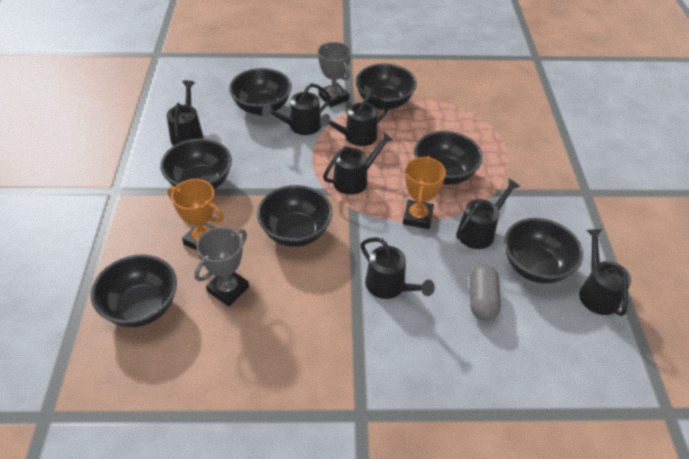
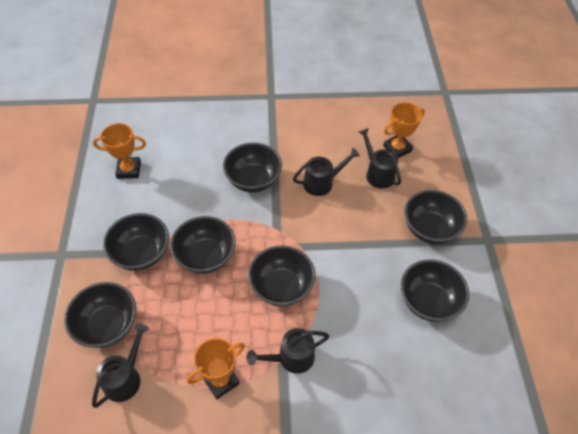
black watering can: [167,80,203,146] [262,83,331,135] [320,94,388,146] [323,131,393,195] [360,237,435,299] [456,179,521,249] [579,229,631,316] = 7 -> [92,324,149,408] [247,328,329,374] [293,148,360,196] [359,128,401,189] = 4
grey capsule: [469,264,501,321] = 1 -> none = 0
grey trophy: [194,227,249,306] [318,42,351,107] = 2 -> none = 0
orange trophy: [168,179,224,251] [403,156,446,229] = 2 -> [93,123,146,179] [187,338,245,399] [383,102,425,158] = 3

